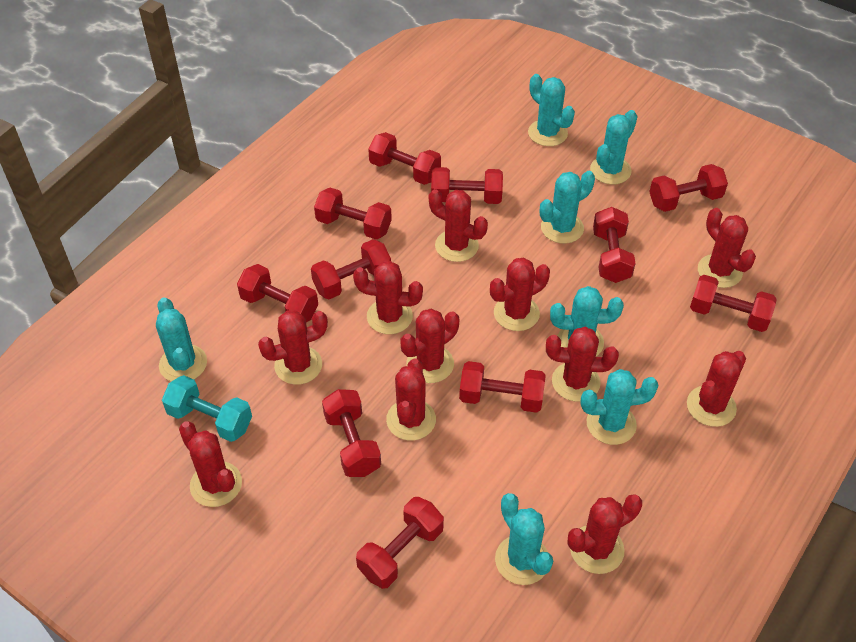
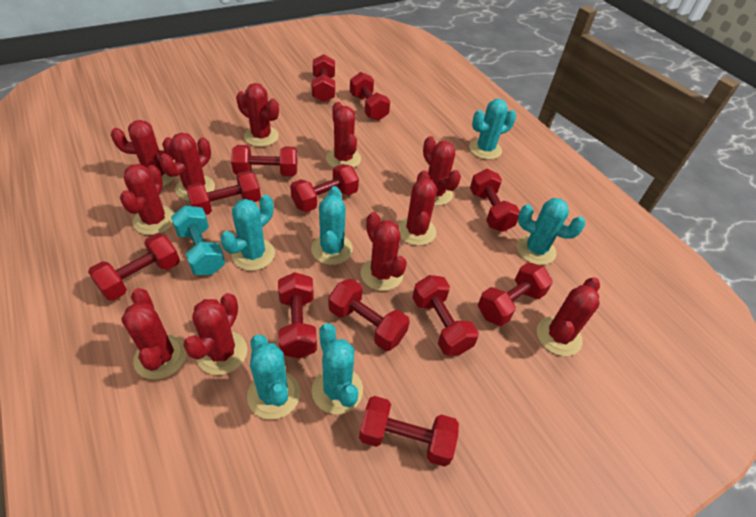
red dumbbell: [237,264,318,322] [311,239,391,299] [314,188,392,240] [322,389,381,477] [356,497,444,589] [368,132,441,185] [431,167,503,204] [459,361,546,413] [593,207,636,283] [649,164,728,212] [690,275,776,332] = 11 -> [88,233,180,301] [186,171,261,215] [231,145,297,176] [278,272,317,358] [290,164,359,212] [312,54,335,102] [329,279,410,351] [350,72,390,121] [359,396,459,467] [412,275,479,356] [470,169,520,232] [478,262,553,326] = 12
turquoise cactus: [156,297,207,381] [495,493,553,585] [528,74,575,146] [540,171,595,244] [550,286,624,356] [581,369,658,445] [590,110,638,184] = 7 -> [220,195,275,271] [247,334,300,420] [311,186,353,265] [312,323,363,414] [469,99,516,160] [517,198,585,265] = 6

